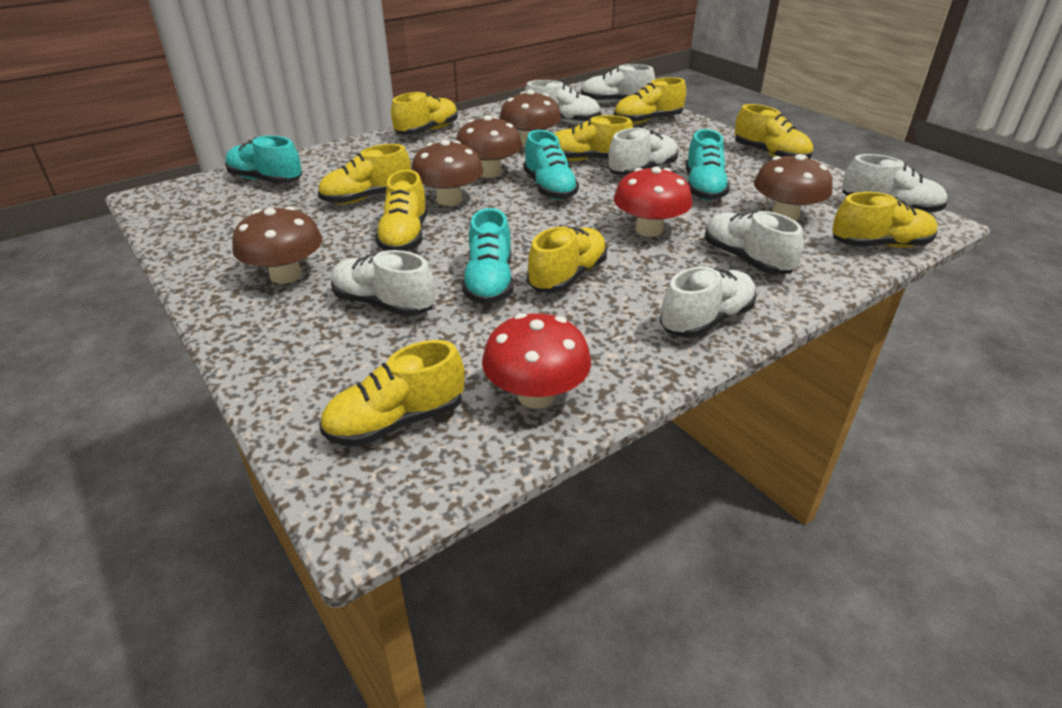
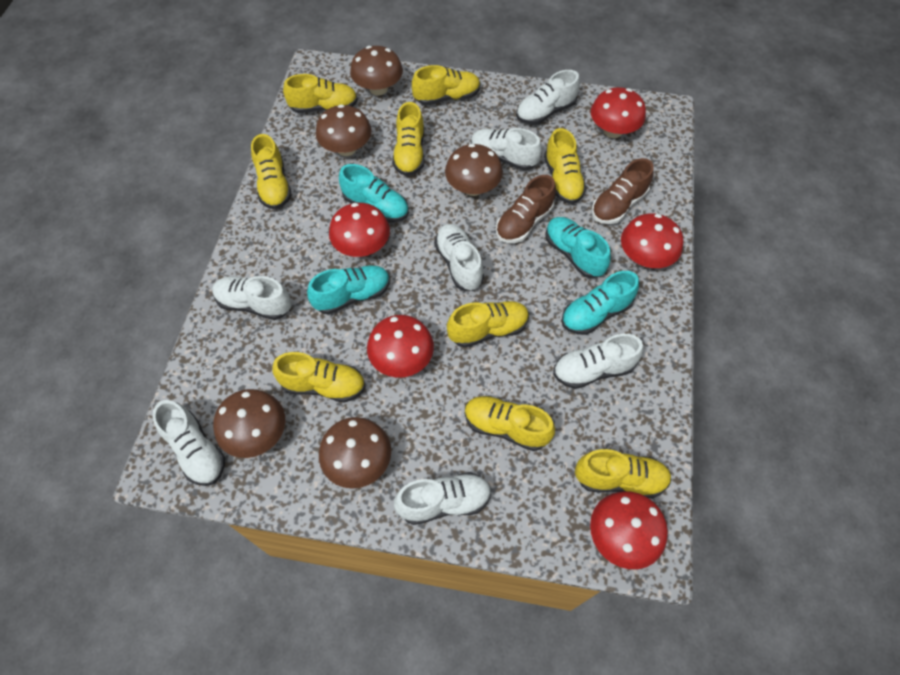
brown shoe: none = 0 -> [496,175,556,243] [592,158,654,224] = 2
red mushroom: [482,313,591,408] [614,167,692,237] = 2 -> [329,203,390,257] [367,315,434,378] [590,491,668,569] [591,87,646,138] [621,213,683,268] = 5

